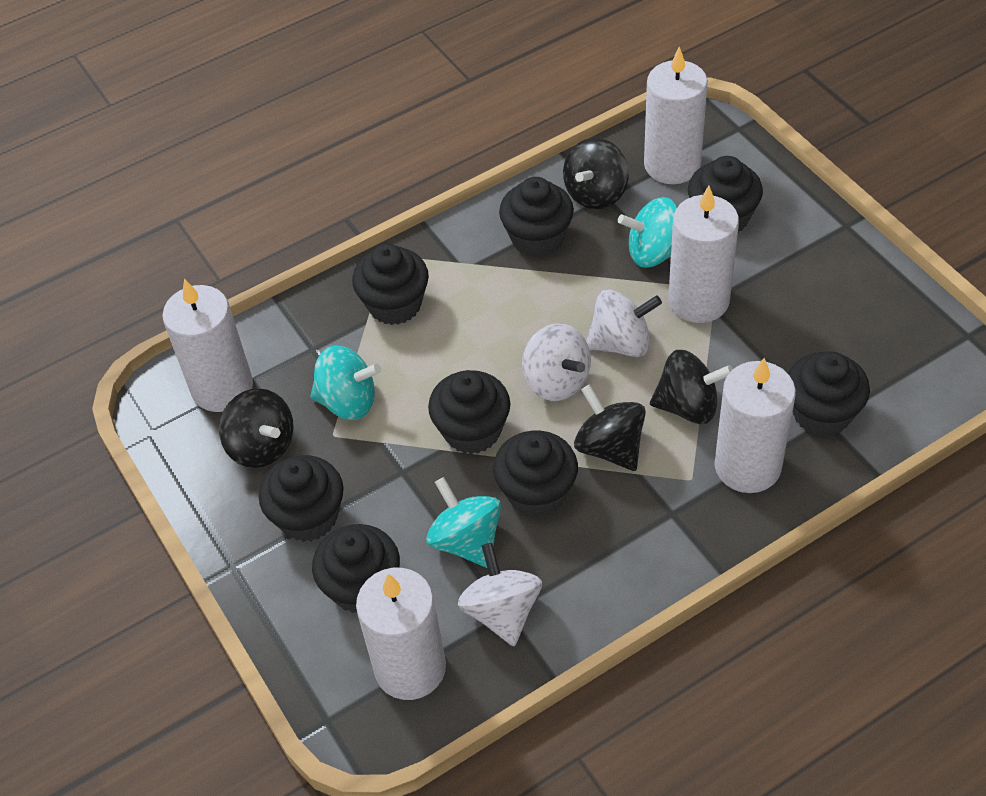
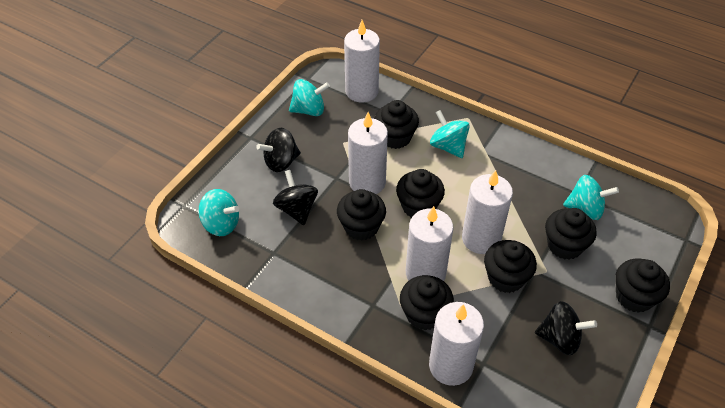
black cupcake: [259,455,344,542] [312,524,400,613] [352,244,429,325] [428,370,510,454] [493,431,578,517] [499,177,574,257] [688,156,763,232] [788,351,870,436] = 8 -> [337,189,386,241] [374,100,419,149] [396,169,445,218] [400,275,454,331] [484,240,537,293] [545,208,597,260] [615,259,670,313] = 7
black spinning top: [219,388,294,468] [563,138,629,209] [574,384,646,471] [650,350,733,424] = 4 -> [256,128,301,172] [273,170,318,225] [535,301,597,355] = 3
turquoise spinning top: [310,345,381,420] [426,477,501,568] [618,197,678,268] = 3 -> [199,189,239,236] [289,79,330,116] [430,110,470,158] [563,175,619,220] = 4
white spinning top: [458,543,542,646] [522,323,591,401] [586,290,662,357] = 3 -> none = 0

